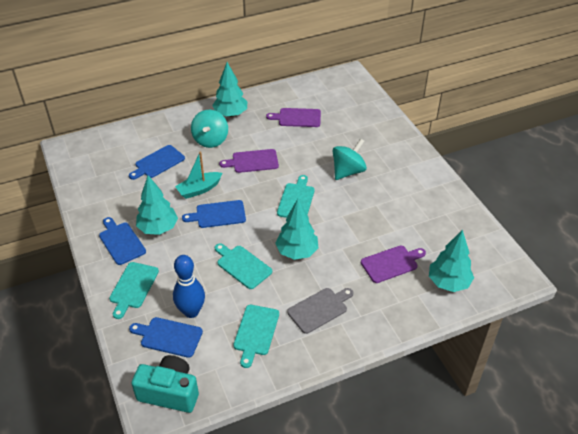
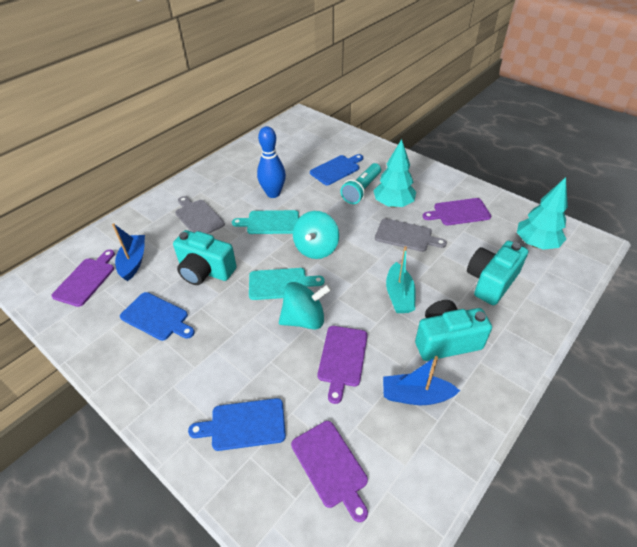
blue boat: none = 0 -> [112,223,145,281] [383,356,460,405] = 2
blue cutting board: [99,217,146,265] [129,145,185,180] [129,317,203,358] [182,200,246,228] = 4 -> [120,292,195,341] [188,398,286,451] [310,154,363,185] = 3
grey cutting board: [287,288,353,334] = 1 -> [175,196,225,234] [375,218,447,252] = 2
purple cutting board: [219,149,279,173] [266,108,321,127] [361,245,426,283] = 3 -> [51,249,115,307] [291,421,368,522] [318,326,368,404] [423,198,491,225] = 4
turquoise camera: [131,355,199,413] = 1 -> [173,230,237,285] [415,300,492,361] [467,241,528,305] = 3
turquoise cutting board: [109,262,159,319] [215,243,272,289] [233,305,279,368] [277,175,315,218] = 4 -> [232,210,299,234] [249,268,325,300] = 2
turquoise flashlight: none = 0 -> [340,163,381,204] = 1
turquoise tree: [136,175,178,235] [212,62,247,117] [275,199,318,260] [429,230,474,292] = 4 -> [373,139,416,208] [517,177,568,250] = 2

